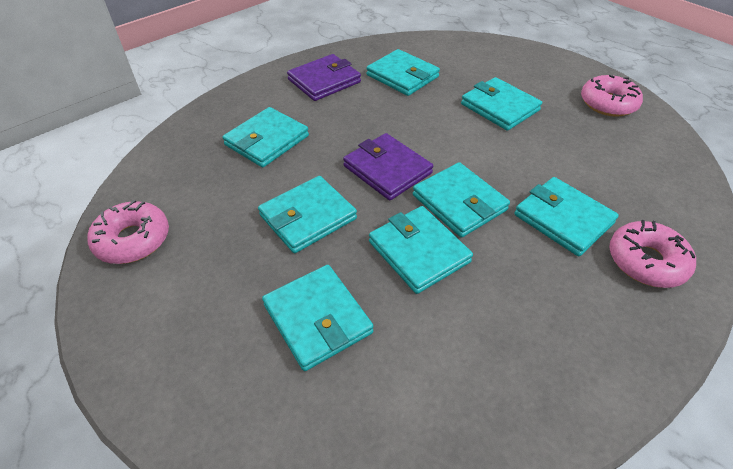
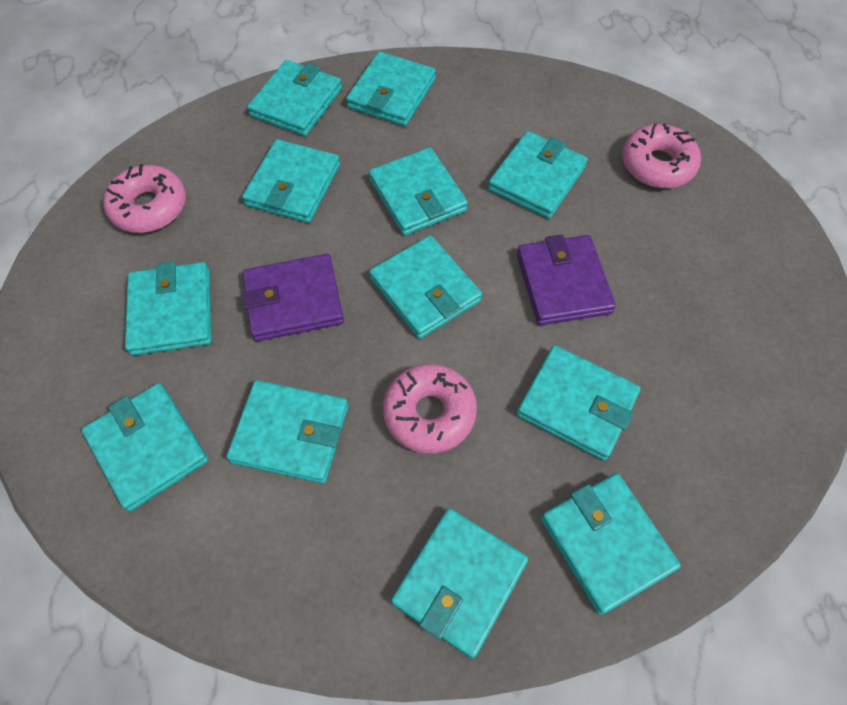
turquoise wallet: [222,107,309,168] [258,176,357,253] [262,265,374,371] [366,49,440,96] [369,206,473,294] [413,162,510,238] [461,77,542,131] [514,177,619,256] = 8 -> [82,383,208,511] [125,262,211,356] [226,380,348,483] [242,139,340,223] [247,60,342,136] [346,52,436,126] [369,147,468,236] [369,235,482,339] [391,508,528,659] [488,131,588,219] [517,345,641,461] [541,473,681,615] = 12

